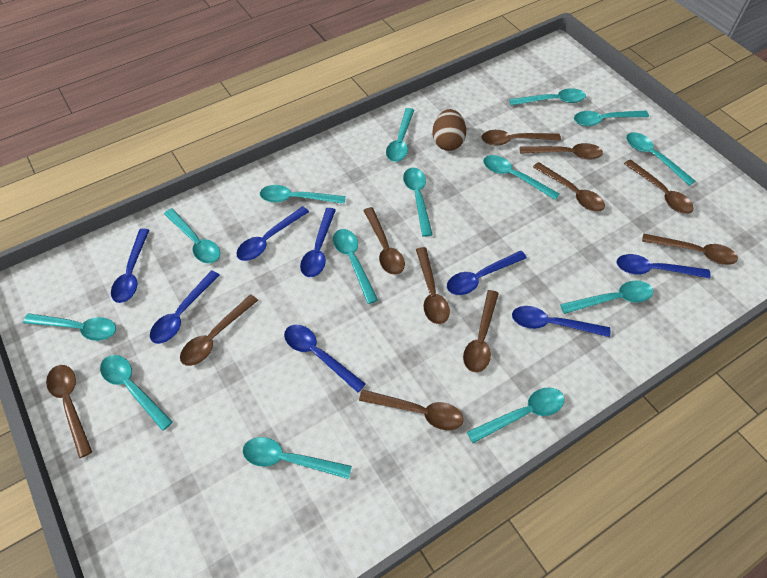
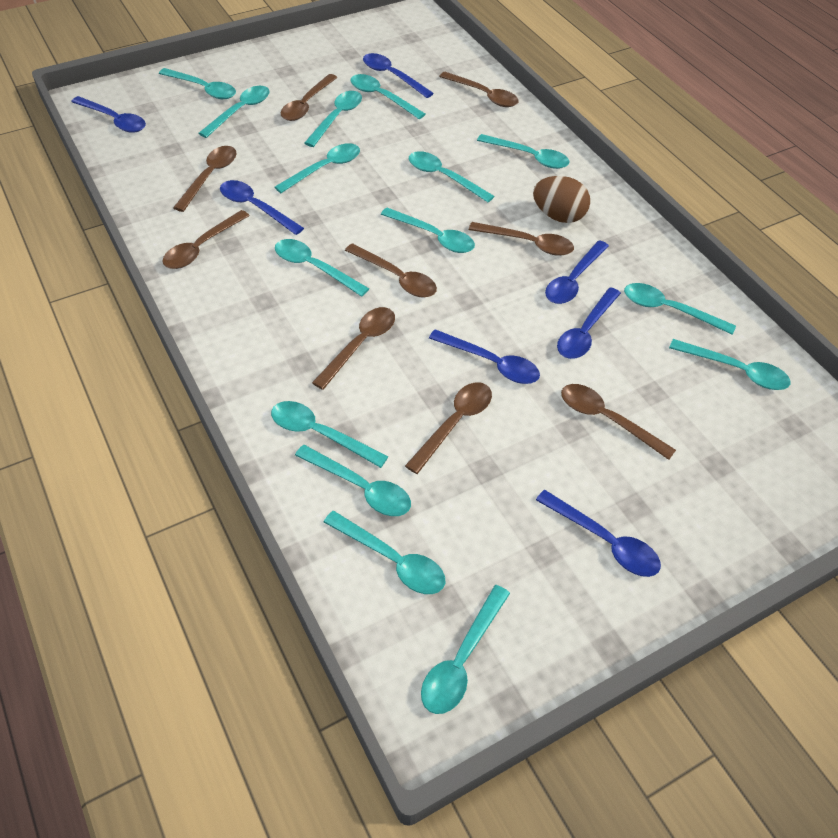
blue spoon: [111,229,149,303] [150,270,219,344] [236,206,309,261] [284,325,366,392] [300,208,336,277] [447,251,527,295] [512,306,610,337] [616,254,711,278] = 8 -> [71,96,146,133] [220,180,304,235] [363,53,434,98] [429,329,540,384] [536,490,661,577] [545,240,609,304] [557,287,621,359] = 7
brown spoon: [46,365,92,458] [180,294,258,366] [359,390,463,430] [363,207,405,275] [416,247,450,324] [463,290,499,372] [482,130,561,146] [520,143,603,160] [533,162,605,212] [624,159,693,214] [642,233,738,265] = 11 -> [163,210,250,269] [173,146,237,212] [281,74,338,121] [312,307,395,390] [345,243,437,297] [405,382,492,474] [439,72,519,107] [469,222,574,256] [561,384,676,460] = 9
turquoise spoon: [23,313,116,341] [100,355,173,431] [164,208,220,263] [243,437,352,479] [260,185,346,204] [333,229,378,304] [386,108,414,162] [403,168,433,237] [467,387,564,443] [483,155,559,200] [509,88,586,106] [560,281,653,314] [574,111,649,126] [626,132,695,186] = 14 -> [159,68,236,99] [198,86,270,138] [271,401,388,468] [274,143,360,193] [275,239,369,296] [295,445,411,516] [304,91,362,147] [324,511,445,594] [350,74,425,119] [381,207,475,253] [409,151,494,202] [421,585,510,714] [477,134,570,169] [624,283,736,335] [669,339,790,390] = 15

